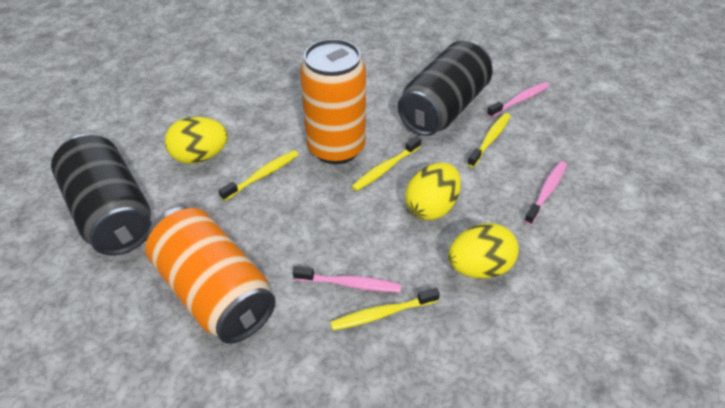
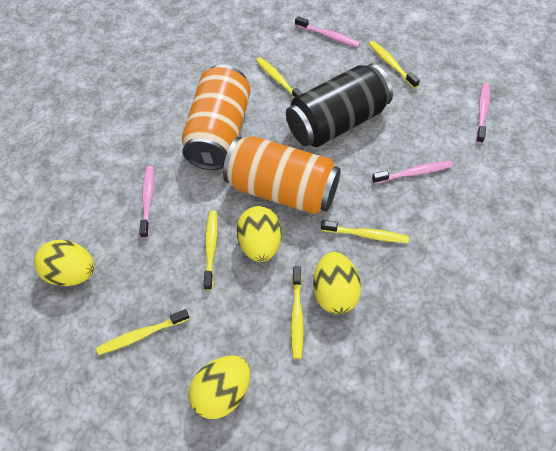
black can: [51,134,152,255] [398,41,493,136] = 2 -> [286,64,393,147] = 1
pink toothbrush: [293,266,401,292] [487,82,549,118] [524,161,567,225] = 3 -> [139,166,154,238] [295,16,360,47] [372,161,453,184] [476,83,490,144] = 4
yellow egg: [165,117,228,164] [405,163,461,220] [448,223,519,279] = 3 -> [34,240,95,286] [189,355,250,419] [236,206,282,262] [313,252,361,314] = 4
yellow toothbrush: [218,150,299,201] [330,288,440,330] [351,136,421,191] [467,113,511,167] = 4 -> [96,309,189,355] [203,210,218,290] [256,57,303,98] [291,266,304,359] [321,220,409,243] [369,41,420,89] = 6

